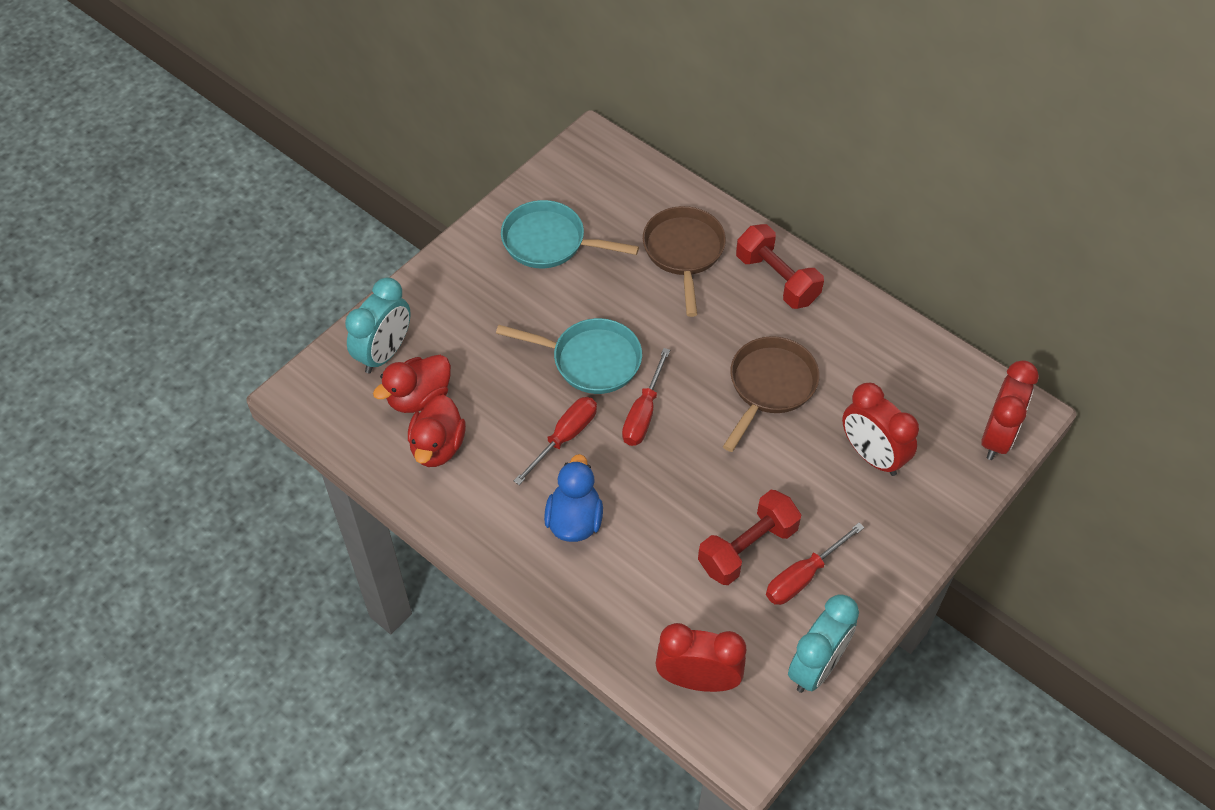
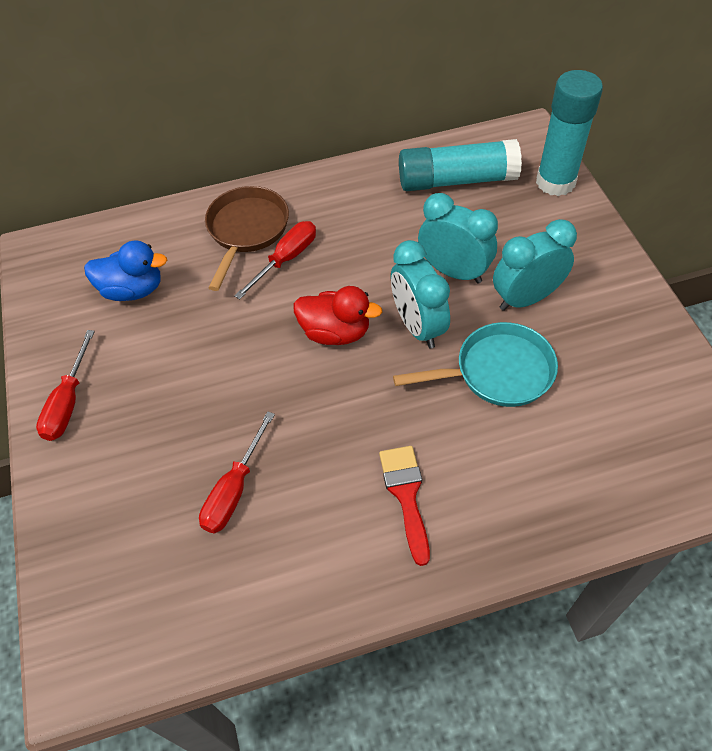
brown pan: [643,206,726,317] [723,336,820,452] = 2 -> [205,186,289,291] = 1
red brush: none = 0 -> [379,446,430,566] = 1
red clock: [656,623,746,692] [842,383,919,476] [981,360,1039,460] = 3 -> none = 0
red duck: [373,355,451,413] [408,395,466,467] = 2 -> [294,286,382,345] = 1
red dumbbell: [698,490,801,585] [736,224,824,309] = 2 -> none = 0
turquoise clock: [345,277,411,373] [788,594,859,693] = 2 -> [391,240,450,349] [418,193,498,284] [493,219,577,311] = 3
turquoise glue stick: none = 0 -> [399,139,522,191] [536,70,603,196] = 2
turquoise pan: [496,318,642,394] [501,200,639,268] = 2 -> [393,322,558,407] = 1

